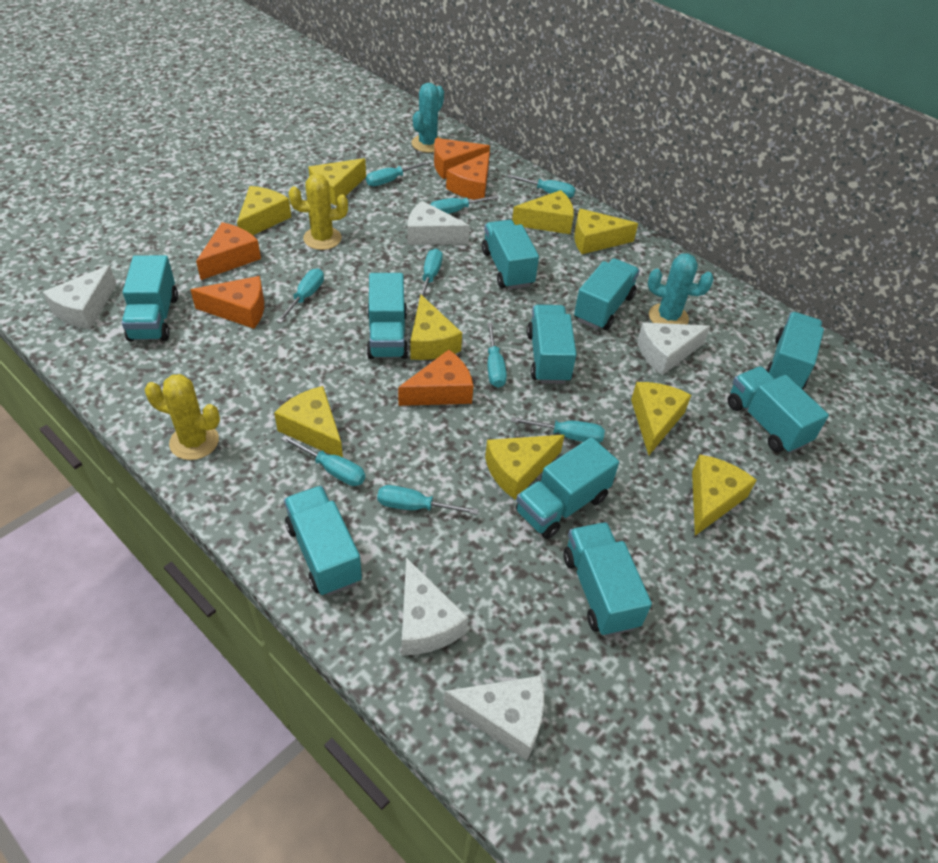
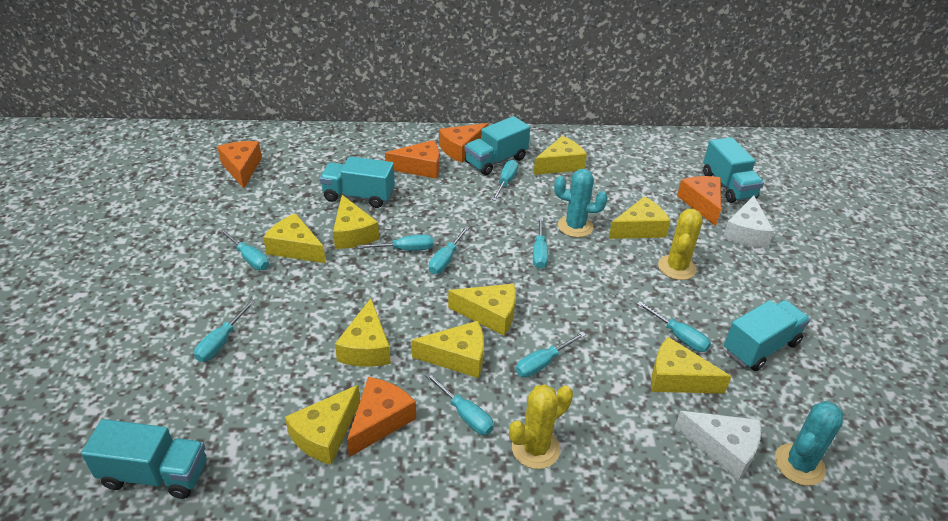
turquoise truck: [122,255,178,342] [284,486,362,596] [367,273,408,359] [482,220,539,289] [516,437,619,539] [527,304,577,384] [563,522,652,636] [574,258,640,330] [728,366,829,454] [766,312,824,390] = 10 -> [81,419,207,499] [320,156,395,208] [464,116,530,175] [703,137,764,203] [724,300,810,371] = 5
white cheese: [43,265,117,329] [402,558,468,655] [407,201,470,245] [444,675,544,761] [637,323,710,375] = 5 -> [675,411,761,481] [723,195,774,248] = 2

